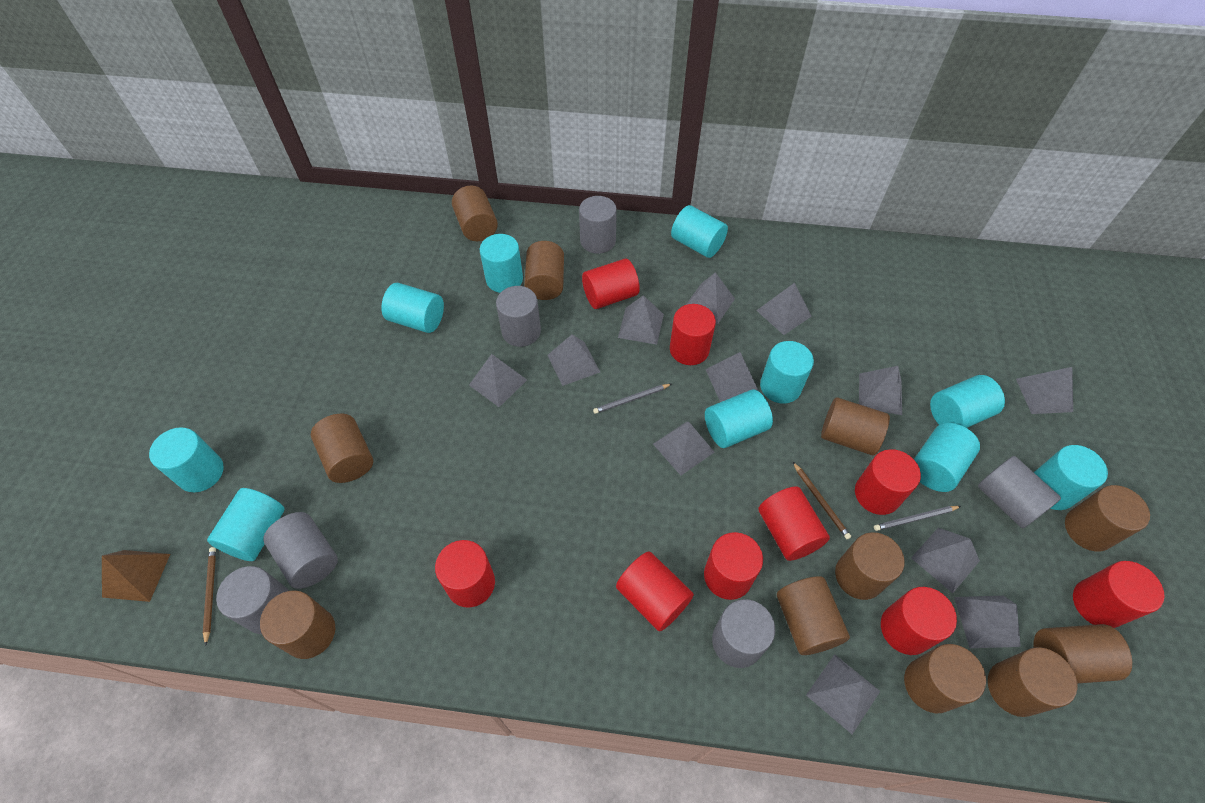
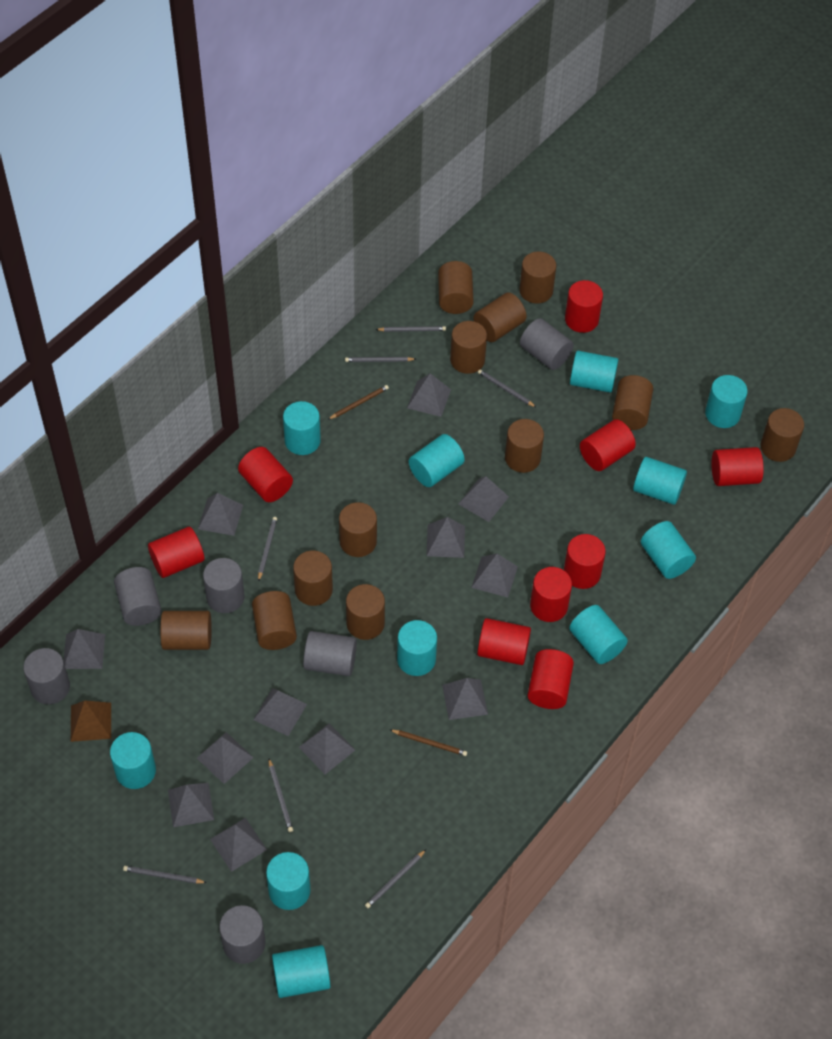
brown cylinder: [260,590,335,659] [311,414,373,483] [452,185,498,241] [524,241,564,300] [777,576,850,655] [821,397,890,455] [835,532,905,600] [904,644,986,713] [988,647,1077,717] [1033,624,1132,684] [1065,485,1150,551] = 11 -> [160,611,212,650] [252,591,297,650] [293,551,333,606] [339,502,377,557] [346,584,385,640] [438,261,474,314] [450,321,487,374] [473,292,526,342] [505,419,544,473] [519,251,556,304] [612,375,653,430] [761,408,804,462] = 12
grey pencil: [593,384,671,414] [874,506,961,531] = 2 -> [123,866,207,884] [258,517,277,582] [269,759,293,832] [345,357,416,362] [365,850,426,908] [375,326,446,332] [478,369,536,407] = 7
turquoise cylinder: [149,427,224,492] [207,488,285,561] [381,283,444,333] [480,234,523,293] [671,205,728,258] [705,389,773,448] [760,341,814,404] [914,423,980,492] [930,375,1005,428] [1034,445,1108,510] = 10 -> [110,732,156,789] [266,852,311,910] [272,945,331,998] [283,401,321,455] [397,620,437,676] [409,434,465,487] [569,605,628,664] [570,351,618,393] [633,457,687,505] [641,521,696,579] [705,375,748,428] = 11

